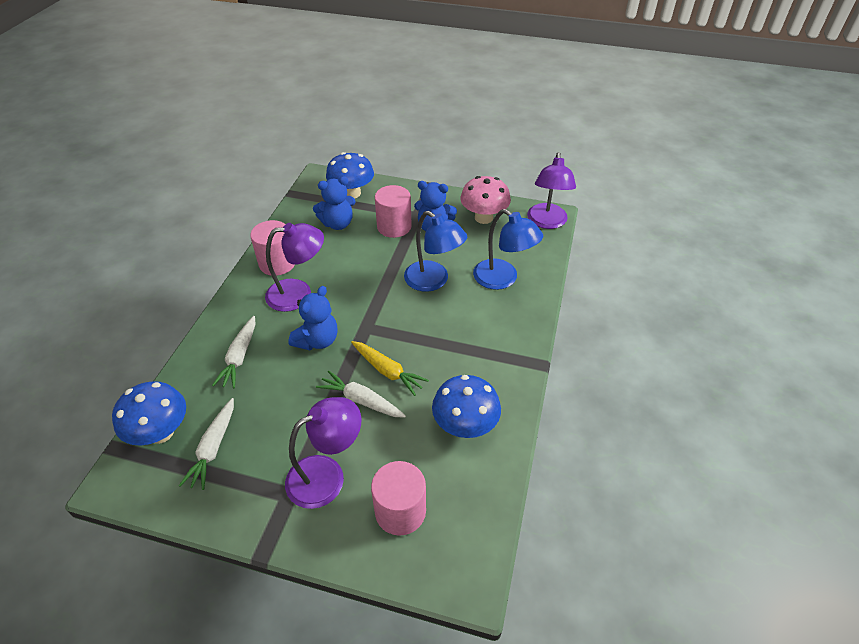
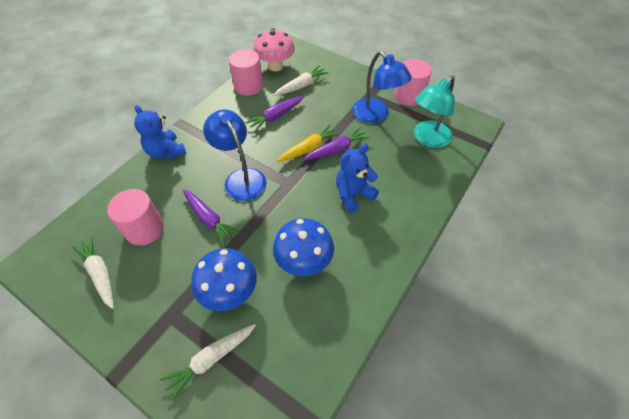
blue mushroom: [112,381,186,445] [326,152,374,199] [432,375,501,438] = 3 -> [191,248,257,311] [273,218,334,276] = 2
blue teddy bear: [288,286,337,350] [313,176,356,230] [414,181,457,231] = 3 -> [134,105,187,159] [336,144,379,213] = 2
purple carrot: none = 0 -> [183,189,240,245] [245,96,304,132] [304,127,370,160] = 3
purple lamp: [265,223,324,312] [285,397,361,509] [527,152,576,229] = 3 -> none = 0
turquoise lamp: none = 0 -> [414,75,455,148] = 1

